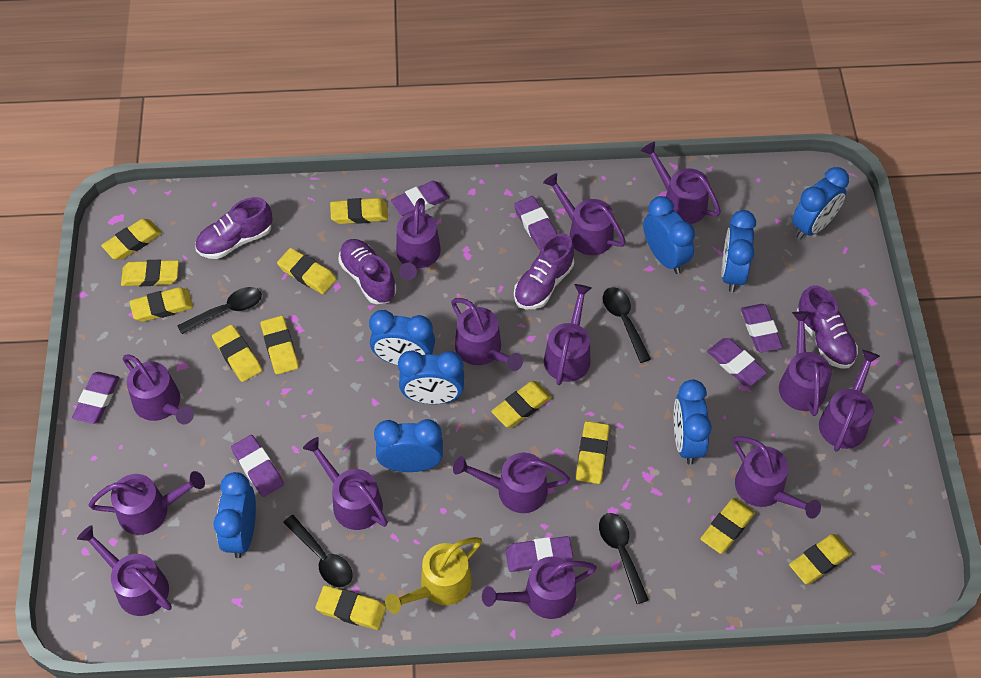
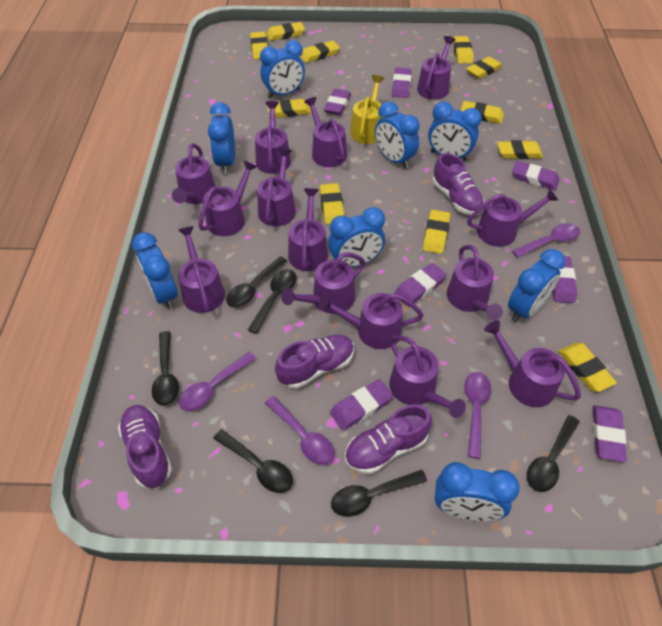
black spoon: [177,287,262,334] [283,515,353,587] [599,513,649,604] [603,287,651,363] = 4 -> [152,331,179,406] [213,429,293,493] [226,256,288,307] [248,269,296,334] [331,470,427,517] [527,415,580,492] = 6
purple spoon: none = 0 -> [179,352,256,411] [265,396,335,465] [464,372,491,459] [512,223,580,258] = 4
yellow eraser: [101,219,162,260] [121,260,179,286] [130,287,193,322] [212,325,262,382] [261,316,299,375] [277,248,336,294] [315,585,387,630] [330,198,388,224] [491,381,552,427] [576,421,610,484] [701,498,755,554] [789,534,852,584] = 12 -> [250,32,268,59] [266,22,305,41] [268,99,311,118] [300,40,340,63] [320,183,345,224] [423,210,450,254] [453,36,474,64] [461,101,504,124] [466,56,502,79] [497,140,543,159] [558,343,617,392] = 11

